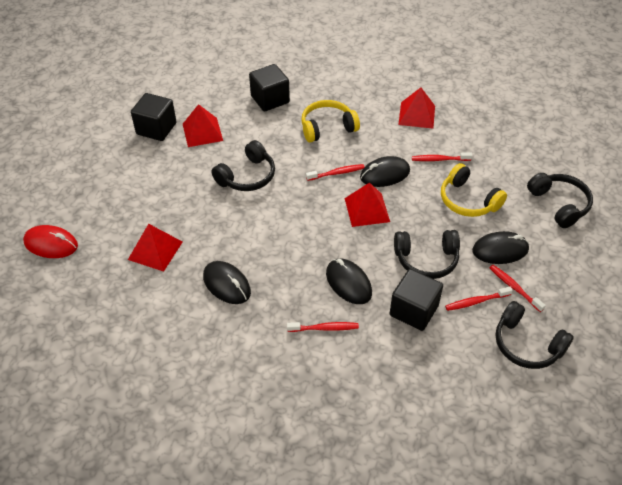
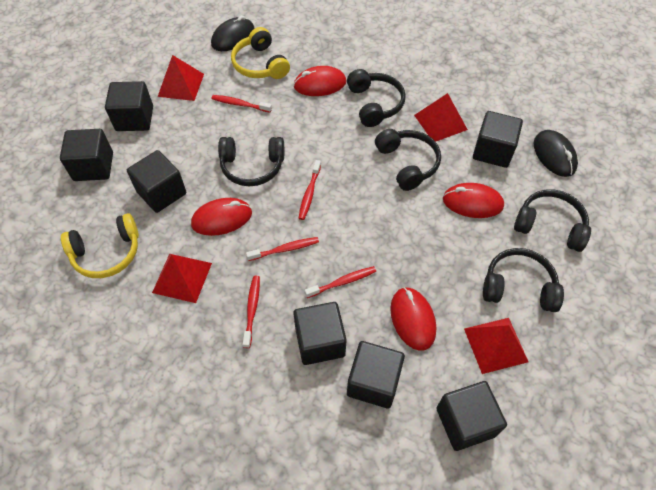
black cube: [131,93,176,141] [249,64,290,112] [390,269,443,331] = 3 -> [60,129,113,181] [105,81,153,131] [127,150,186,213] [293,302,347,365] [347,341,405,409] [437,381,507,451] [473,111,523,168] = 7
black headphones: [211,140,275,191] [394,230,460,279] [495,301,574,369] [527,173,593,228] = 4 -> [218,137,284,186] [347,69,406,127] [375,129,441,191] [483,248,564,312] [514,189,591,252] = 5
black mouse: [203,261,251,304] [326,259,372,304] [360,156,410,187] [472,231,529,264] = 4 -> [211,15,255,51] [534,130,578,177] = 2
red mouse: [23,225,78,258] = 1 -> [191,198,252,236] [294,66,346,96] [390,287,436,351] [443,183,504,218] = 4

